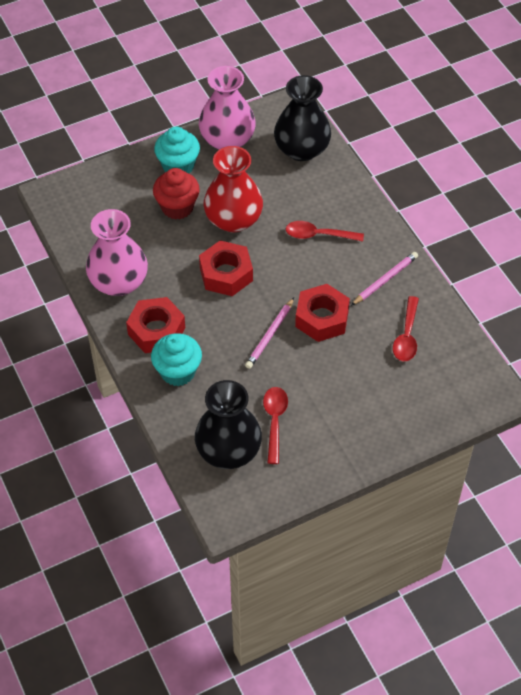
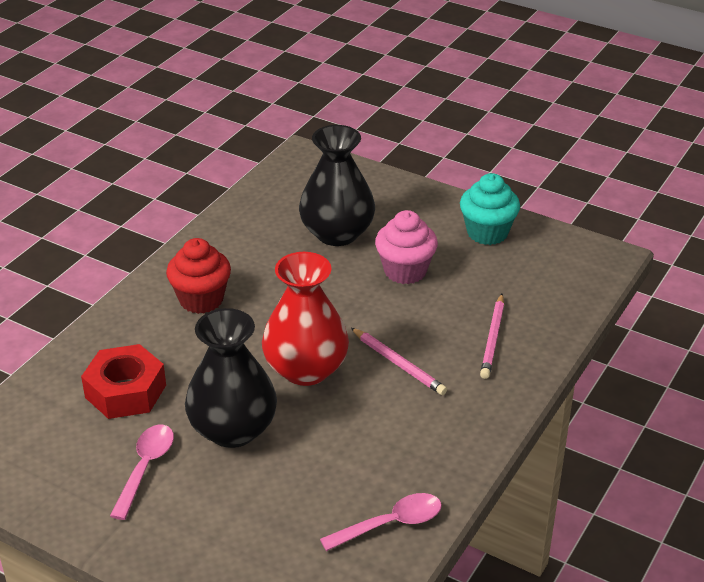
pink cupcake: none = 0 -> [375,210,438,284] = 1
pink spoon: none = 0 -> [110,425,174,520] [320,493,442,551] = 2
pink vase: [86,209,148,296] [199,66,256,150] = 2 -> none = 0
red nut: [126,297,185,353] [199,240,253,296] [295,284,350,342] = 3 -> [81,344,166,419] = 1
red spoon: [263,387,288,464] [285,221,364,242] [393,296,419,361] = 3 -> none = 0
turquoise cupcake: [151,333,202,386] [154,127,200,174] = 2 -> [460,173,520,245] = 1

